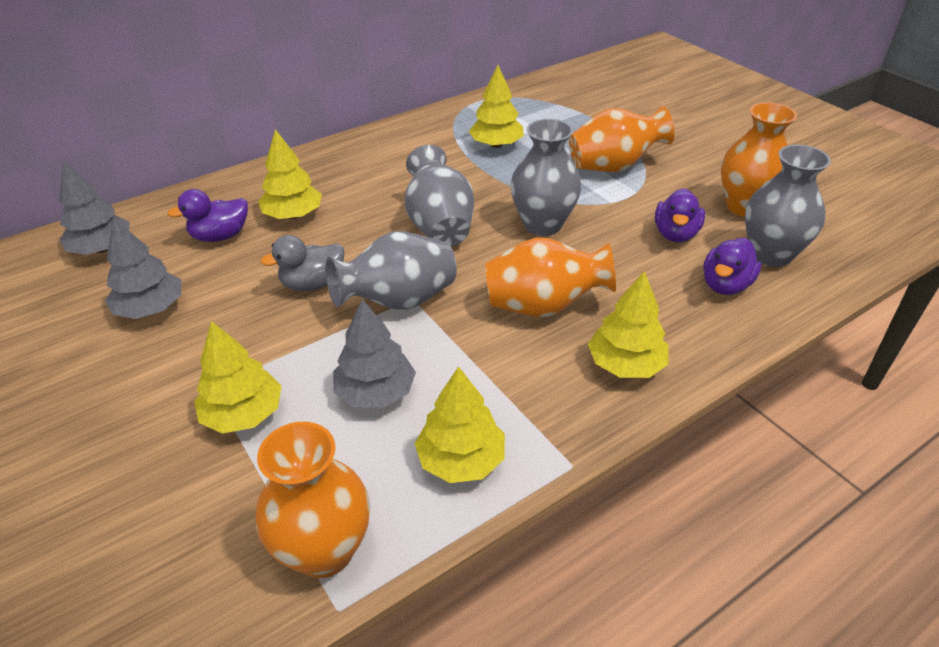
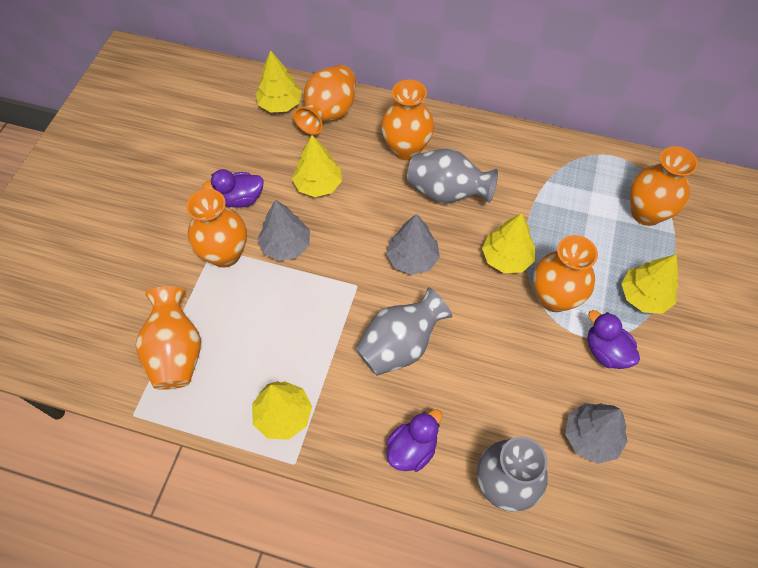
grey duck: [260,235,344,291] = 1 -> none = 0
grey vase: [325,231,457,310] [405,145,474,246] [510,119,581,236] [745,145,831,267] = 4 -> [355,287,452,376] [407,149,498,203] [477,436,548,511] = 3
orange vase: [256,422,370,578] [485,237,616,317] [569,106,675,172] [721,102,797,217] = 4 -> [135,286,201,390] [186,189,247,268] [294,65,356,135] [381,80,434,160] [533,235,598,312] [630,146,698,226] = 6

